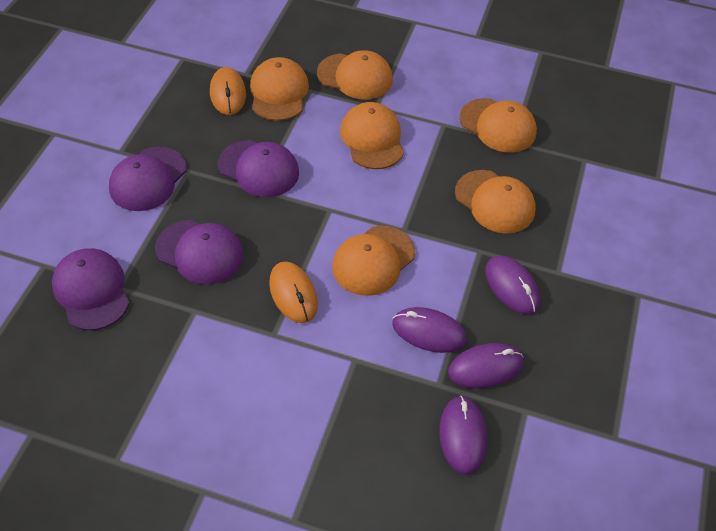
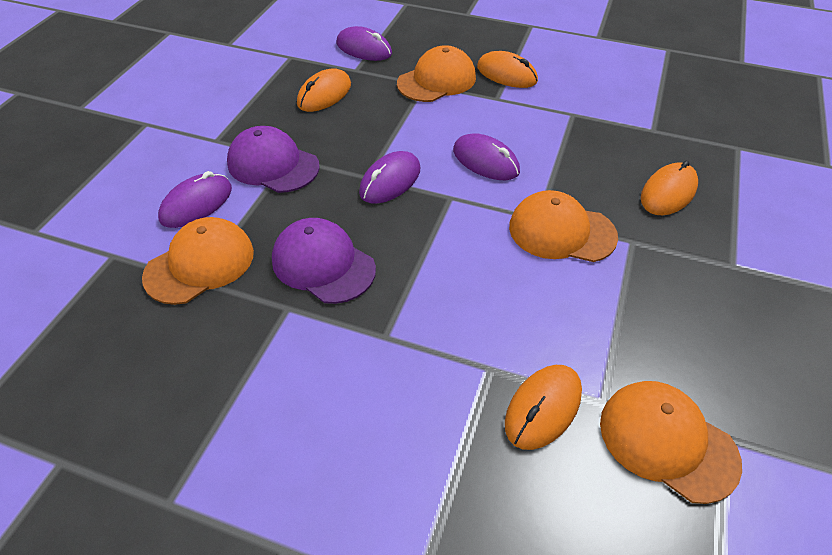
orange cap: [250,57,309,121] [317,50,393,99] [332,226,415,296] [340,102,404,169] [455,170,536,234] [459,98,537,153] = 6 -> [142,217,254,305] [397,45,476,102] [509,190,618,262] [600,381,742,504] = 4
orange mouse: [210,67,246,115] [269,262,318,323] = 2 -> [297,68,351,112] [477,51,538,88] [505,365,582,450] [641,160,698,215] = 4
purple cap: [52,248,129,330] [109,147,187,211] [155,220,244,285] [218,140,299,197] = 4 -> [227,126,320,193] [272,218,376,304] = 2

